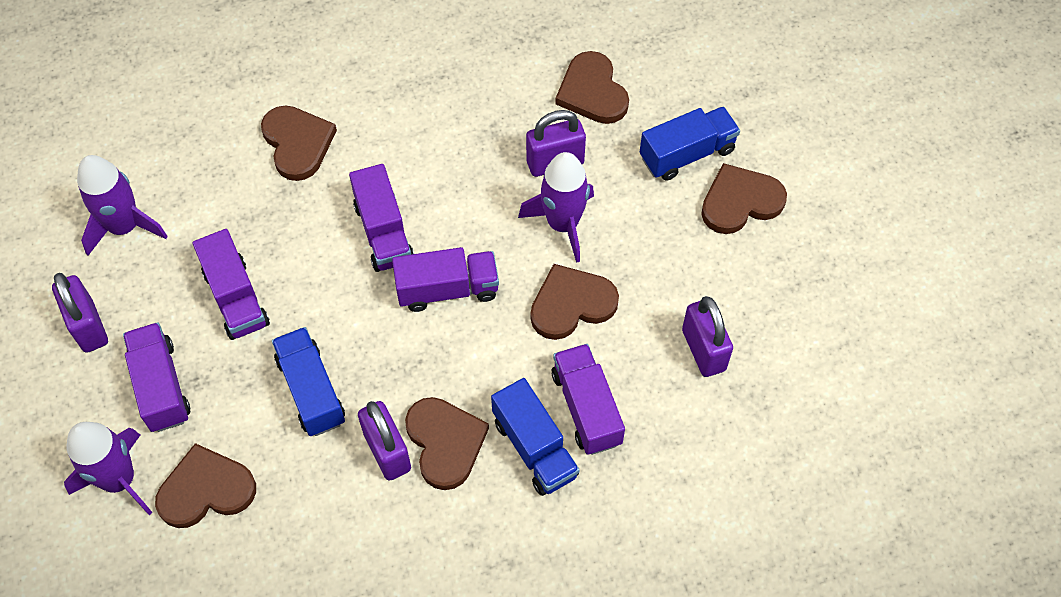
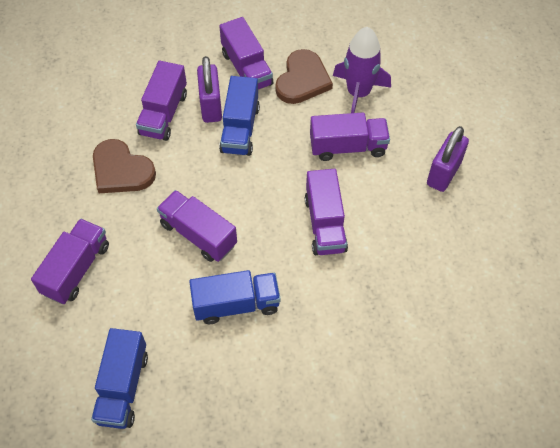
brown heart: [155,443,256,528] [261,105,337,181] [405,397,489,490] [530,264,619,340] [555,51,629,124] [701,163,787,234] = 6 -> [93,139,156,193] [275,49,333,104] = 2
purple padlock: [52,273,108,353] [358,401,411,481] [526,110,586,177] [682,296,733,377] = 4 -> [197,56,222,123] [427,126,469,192] = 2
purple rocket: [64,422,153,515] [77,155,168,256] [518,152,594,263] = 3 -> [333,27,391,113] = 1
purple truck: [123,322,190,432] [193,229,270,340] [349,164,414,272] [392,247,499,312] [552,344,625,455] = 5 -> [31,219,109,304] [136,61,187,141] [157,190,237,262] [219,17,273,90] [305,169,348,255] [310,113,390,161] = 6

